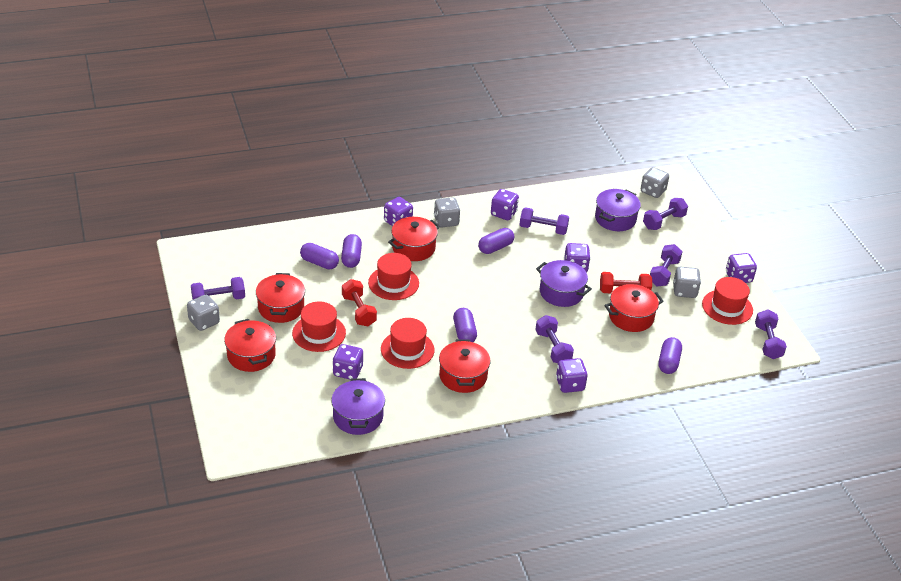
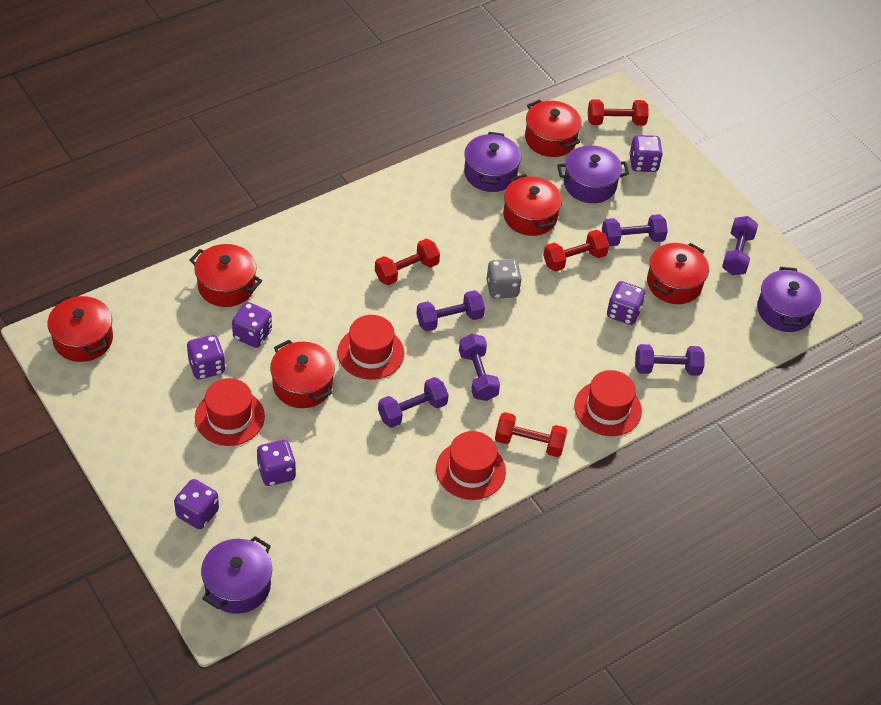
grey dice: [187,295,220,331] [434,197,460,227] [641,167,669,198] [673,267,701,298] = 4 -> [486,259,522,299] = 1
purple capsule: [300,243,339,270] [341,234,362,268] [453,308,477,342] [478,228,514,254] [658,337,682,374] = 5 -> none = 0
purple pot: [331,378,385,435] [536,260,592,307] [595,189,641,231] = 3 -> [201,536,272,614] [464,132,521,192] [557,145,629,203] [757,267,821,332] = 4
red dumbbell: [342,279,377,326] [600,272,652,293] = 2 -> [375,239,440,285] [495,412,567,457] [543,230,609,272] [588,100,649,126] = 4
red pot: [224,319,276,372] [256,273,305,323] [388,217,440,261] [439,339,491,393] [604,284,664,332] = 5 -> [47,295,113,362] [190,244,262,307] [270,340,335,408] [503,174,562,236] [525,99,582,157] [647,243,709,304] = 6

